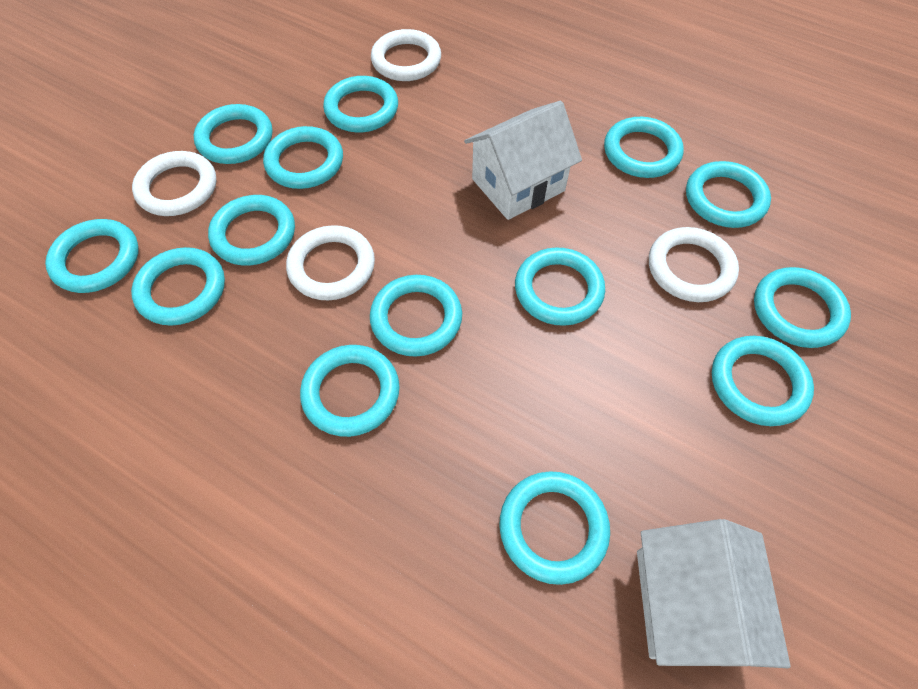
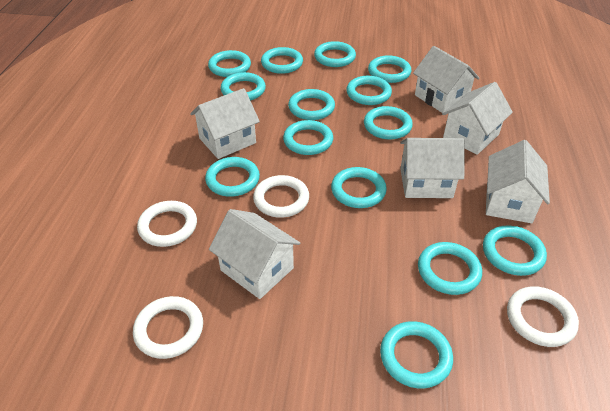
white house: [464,101,582,220] [637,519,791,668] = 2 -> [190,88,260,159] [209,209,300,299] [400,138,465,198] [413,46,480,113] [442,82,513,155] [486,140,550,223] = 6

